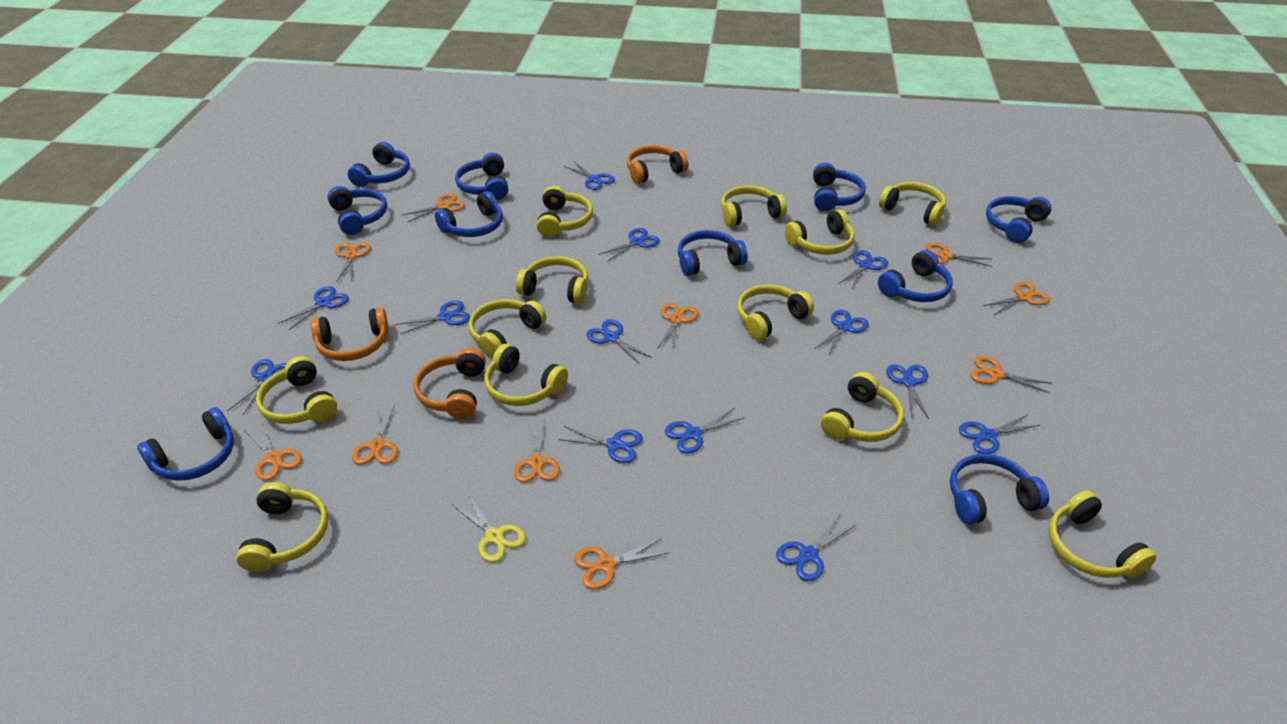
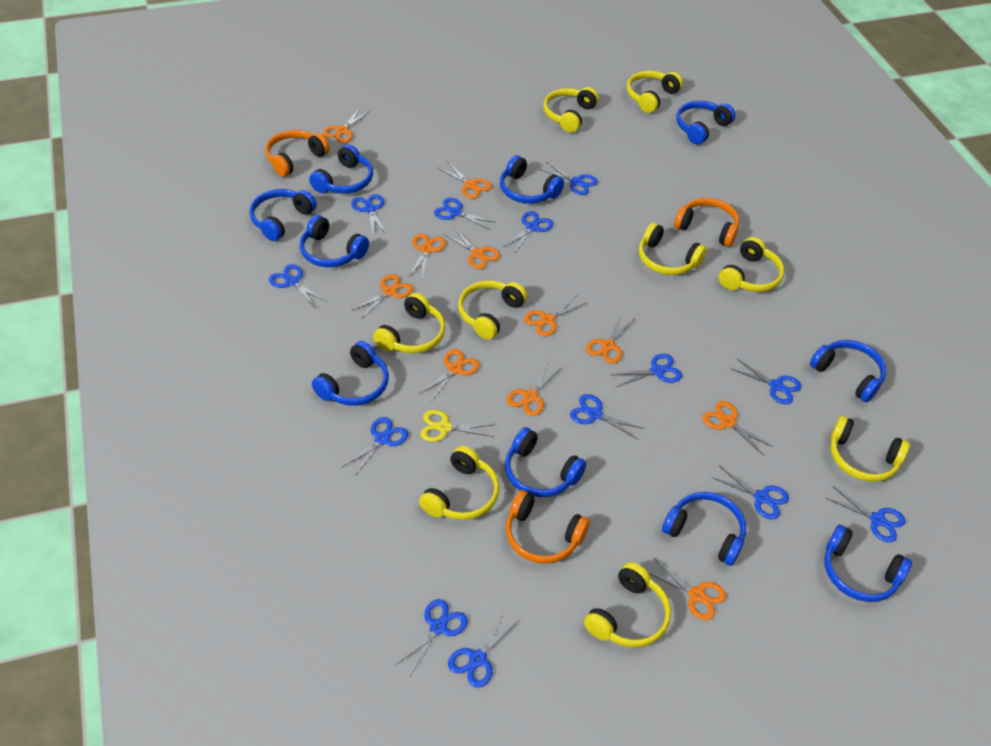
orange scissors: [243,421,302,481] [335,242,371,282] [352,404,398,465] [403,193,465,222] [514,420,560,483] [574,538,670,589] [657,303,699,349] [926,243,992,267] [970,356,1052,393] [983,282,1050,315] = 10 -> [323,109,370,143] [351,274,413,318] [409,234,446,277] [419,349,479,401] [438,162,492,199] [444,228,500,269] [506,363,561,416] [524,296,586,336] [586,316,634,364] [648,558,726,620] [703,401,773,455] = 11
yellow headphones: [236,482,329,572] [256,356,337,424] [468,299,547,358] [484,344,568,406] [516,256,588,304] [536,186,593,237] [721,185,787,227] [737,285,814,340] [785,209,855,255] [821,372,904,442] [879,182,946,226] [1049,490,1156,578] = 12 -> [373,293,446,354] [419,446,499,520] [458,280,527,340] [543,87,599,133] [584,562,671,647] [627,71,683,113] [639,223,707,275] [719,237,784,292] [830,416,910,482] = 9

